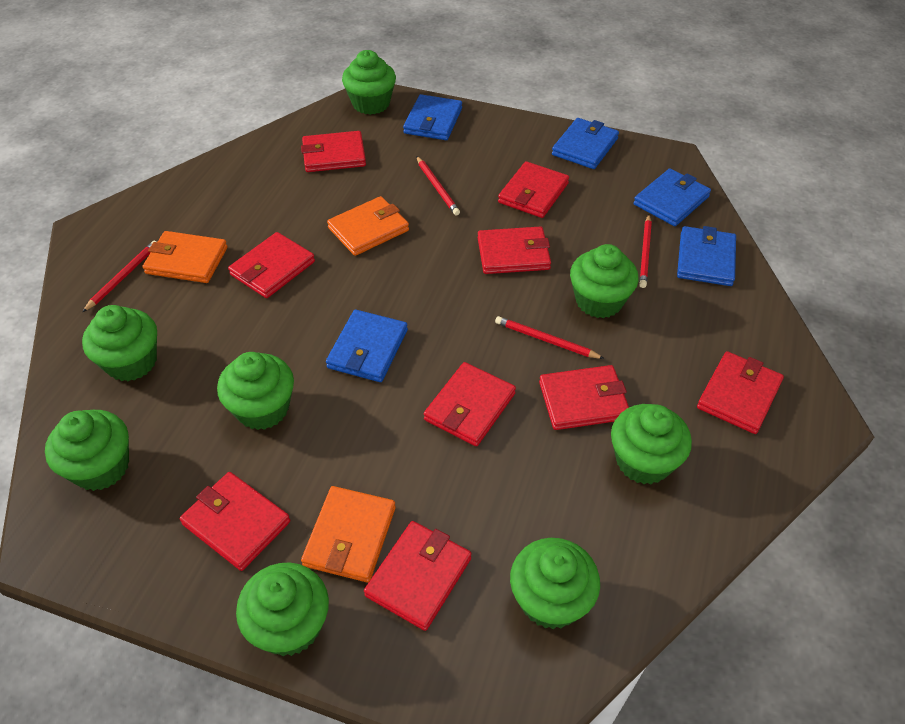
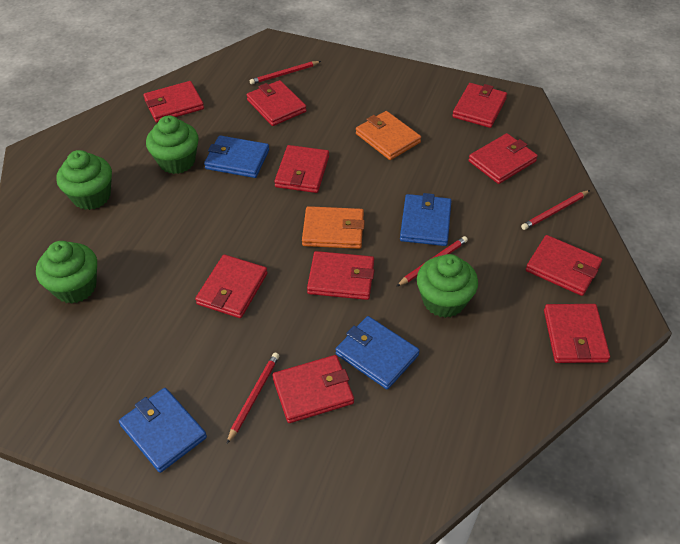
blue wallet: [326,310,408,382] [403,94,462,140] [552,118,619,169] [634,168,711,226] [677,226,736,286] = 5 -> [119,388,207,473] [204,135,269,178] [335,316,420,389] [400,193,451,246] = 4
green cupcake: [45,410,129,491] [82,305,157,381] [217,352,294,430] [236,562,329,656] [342,50,396,115] [510,538,600,629] [570,244,638,318] [611,404,692,484] = 8 -> [36,241,97,304] [56,150,112,210] [146,116,199,174] [417,254,478,318] = 4
orange wallet: [143,231,228,283] [301,486,396,582] [327,196,409,256] = 3 -> [302,206,365,249] [356,111,421,160] = 2
red wallet: [180,472,290,571] [228,232,315,298] [301,131,366,172] [364,521,471,631] [424,362,516,446] [478,226,551,274] [498,161,569,218] [539,365,629,430] [697,351,784,434] = 9 -> [144,81,204,123] [195,254,268,318] [247,80,307,126] [272,355,354,423] [274,145,329,193] [307,251,374,300] [452,83,507,128] [468,133,538,184] [526,235,602,296] [544,304,610,363] = 10

